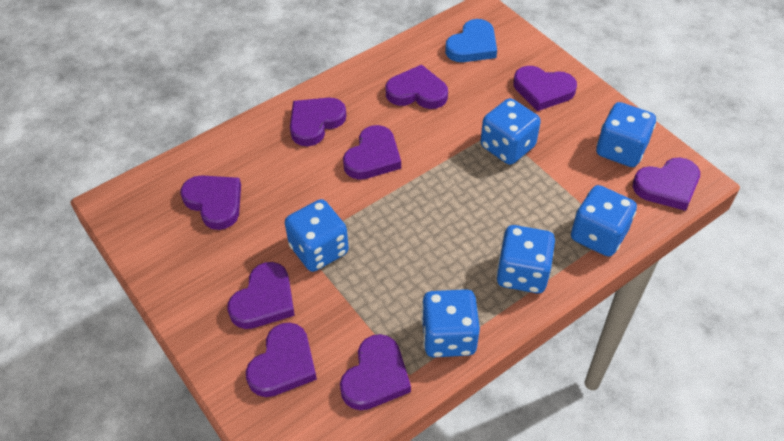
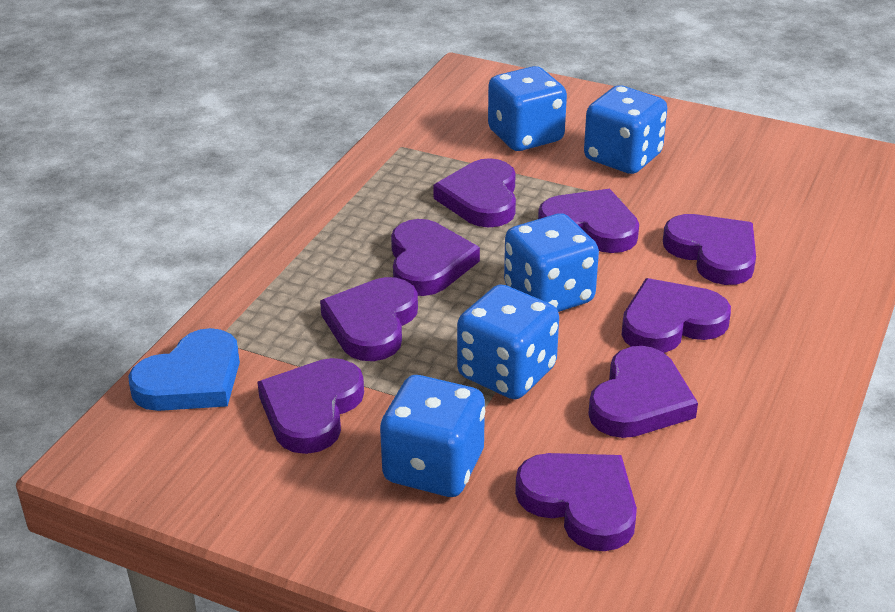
blue dice: [285,199,349,272] [421,289,480,357] [480,98,541,165] [496,225,555,293] [571,185,637,257] [596,102,656,167] = 6 -> [380,375,485,497] [457,284,559,399] [488,66,567,151] [504,213,599,312] [584,85,667,174] = 5

